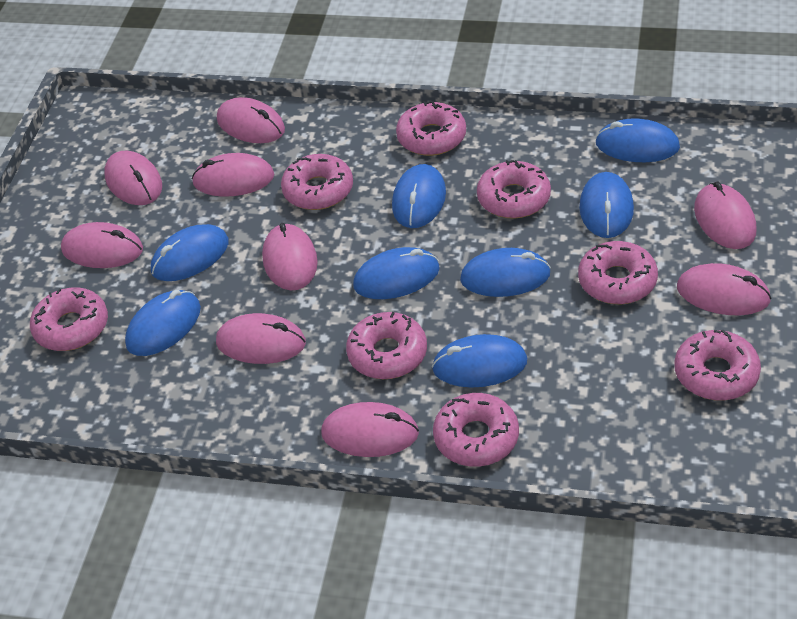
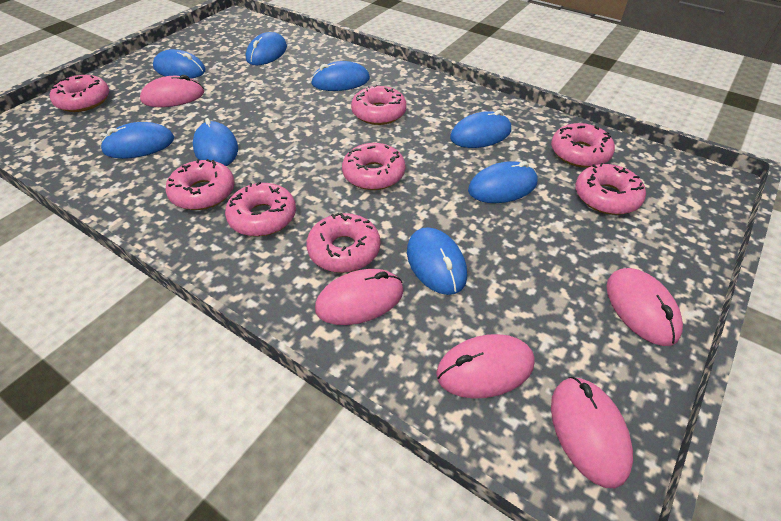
pink mouse: [61,222,143,268] [104,151,162,205] [192,153,274,197] [216,313,306,364] [217,97,285,143] [262,223,318,290] [321,402,419,457] [677,263,771,315] [694,182,757,249] = 9 -> [140,75,204,107] [315,269,404,325] [436,334,535,399] [551,377,633,488] [607,268,683,346] = 5

